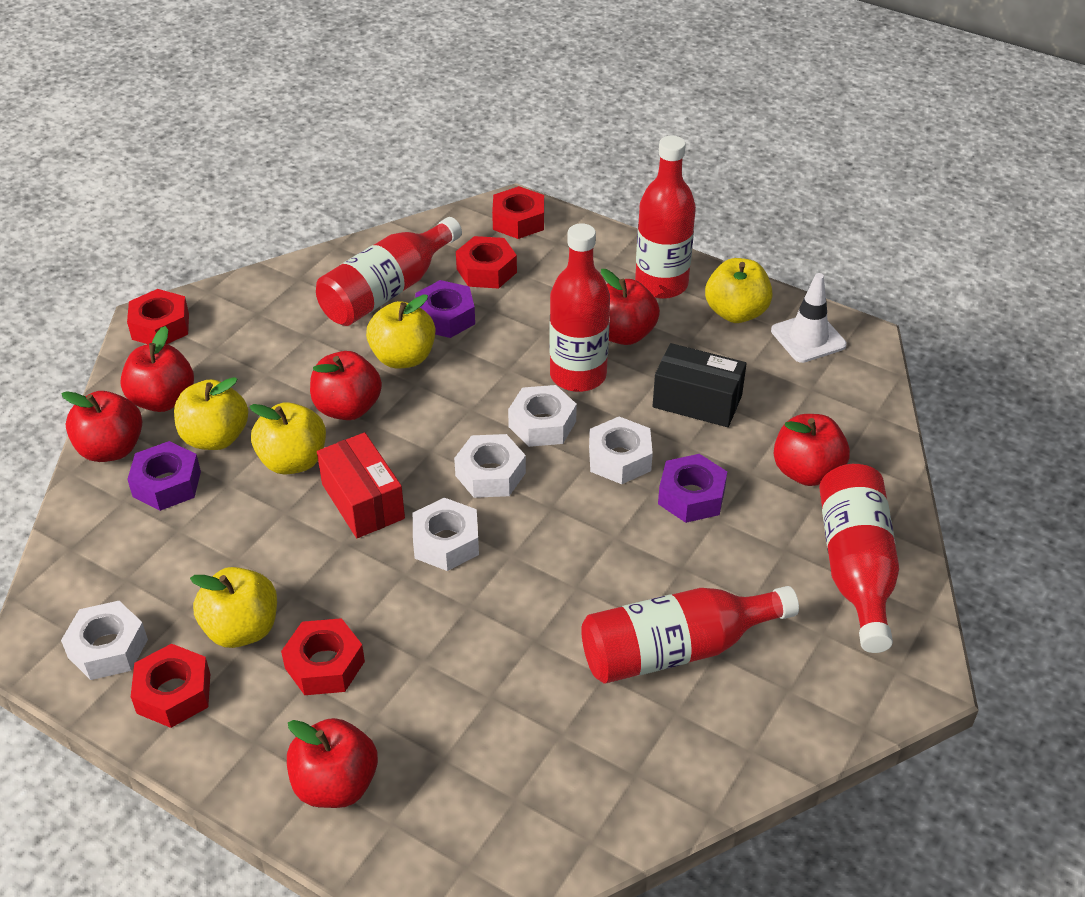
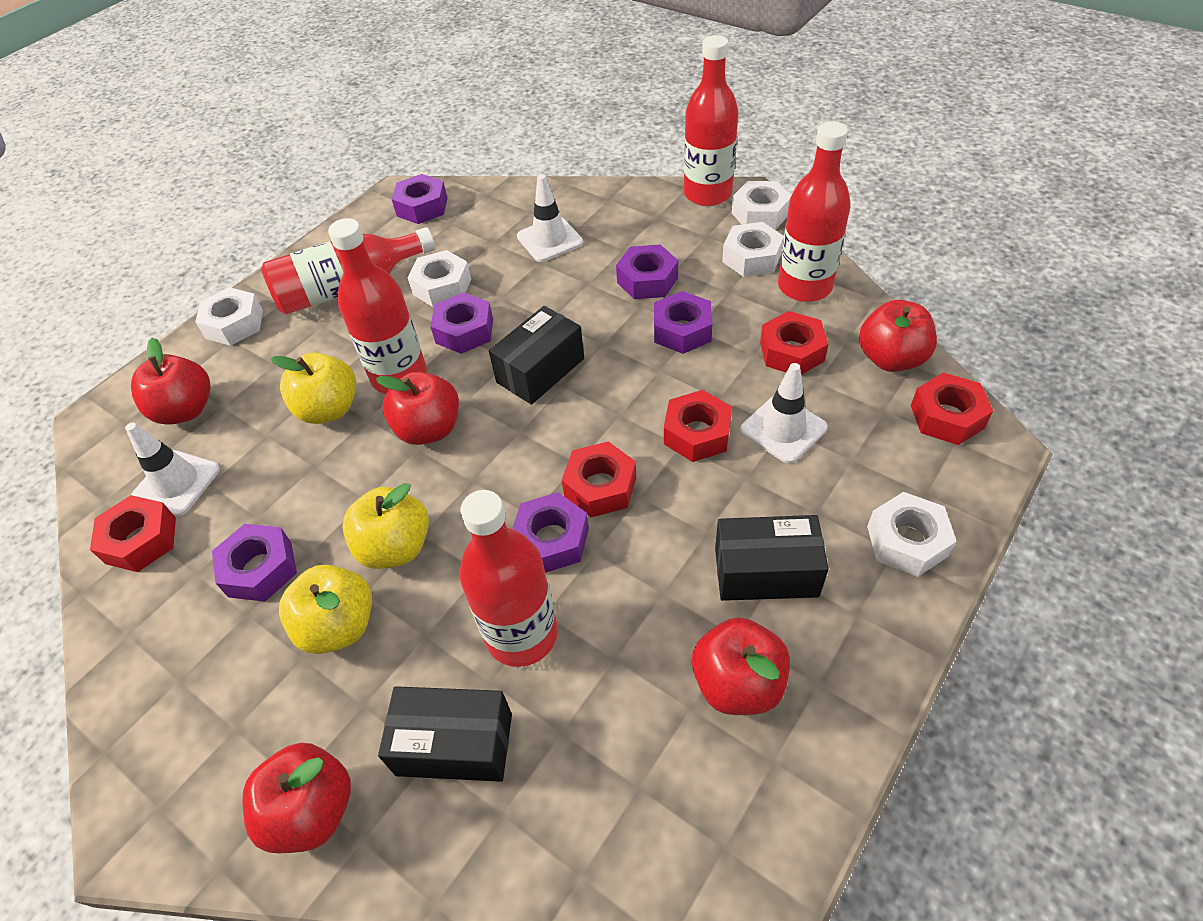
black box: [652,343,747,427] = 1 -> [378,686,512,782] [489,306,584,405] [715,515,829,601] = 3
purple nut: [127,441,201,511] [415,280,475,338] [658,454,727,523] = 3 -> [212,524,297,602] [392,174,447,224] [430,292,493,354] [512,492,589,573] [616,244,678,299] [654,291,712,354] = 6
red apple: [62,391,142,462] [120,326,194,412] [287,718,378,808] [310,351,382,420] [601,269,660,345] [774,414,850,486] = 6 -> [131,337,211,424] [242,743,351,853] [376,371,459,445] [692,617,790,715] [859,300,937,372] = 5
red box: [317,432,405,538] = 1 -> none = 0
white traffic cone: [771,273,847,363] = 1 -> [125,423,220,516] [517,174,583,262] [740,363,828,464] = 3
yellow apple: [174,377,248,450] [190,567,277,648] [249,402,326,474] [366,294,435,368] [705,258,772,323] = 5 -> [271,353,356,424] [279,565,372,654] [342,483,429,569] = 3

